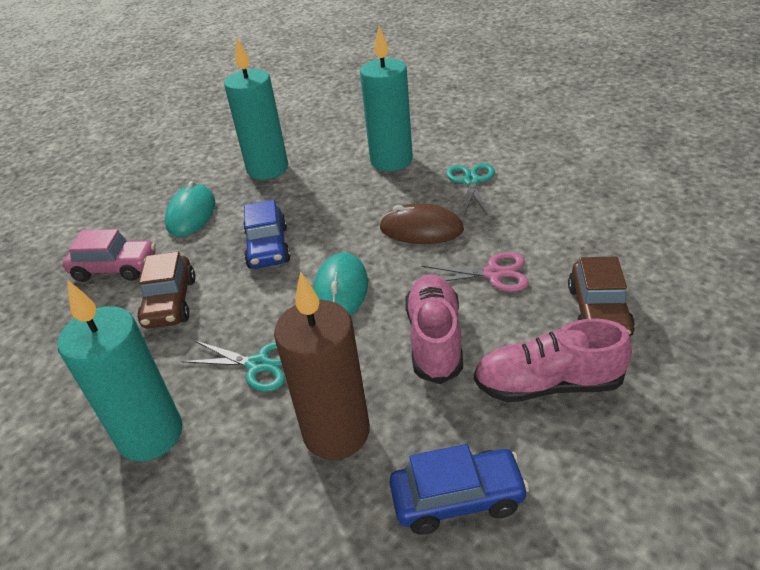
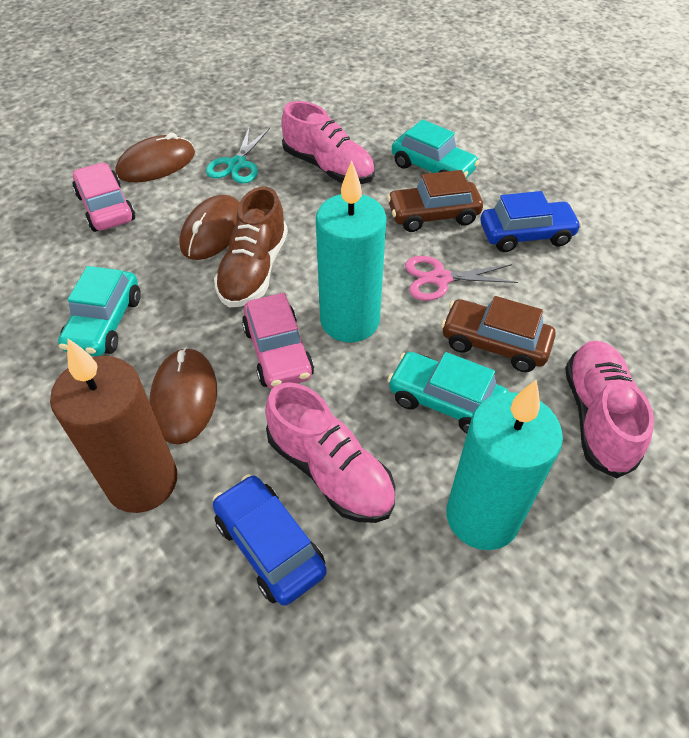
brown mouse: [379,203,464,244] = 1 -> [115,133,195,182] [150,347,217,445] [179,195,240,260] = 3
brown shoe: none = 0 -> [214,187,288,307] = 1
pink car: [62,229,156,282] = 1 -> [72,162,135,232] [242,293,314,389] = 2
pink shoe: [405,274,463,384] [474,319,632,402] = 2 -> [265,382,395,523] [281,101,375,184] [565,341,654,478] = 3
turquoise candle: [57,280,182,461] [224,38,288,180] [360,26,413,171] = 3 -> [316,161,387,342] [446,380,563,550] = 2
turquoise car: none = 0 -> [58,266,141,356] [387,352,509,433] [392,119,480,178] = 3
turquoise mouse: [165,181,215,237] [313,252,368,316] = 2 -> none = 0
turquoise scissors: [181,340,285,392] [446,164,495,214] = 2 -> [206,126,270,184] = 1

